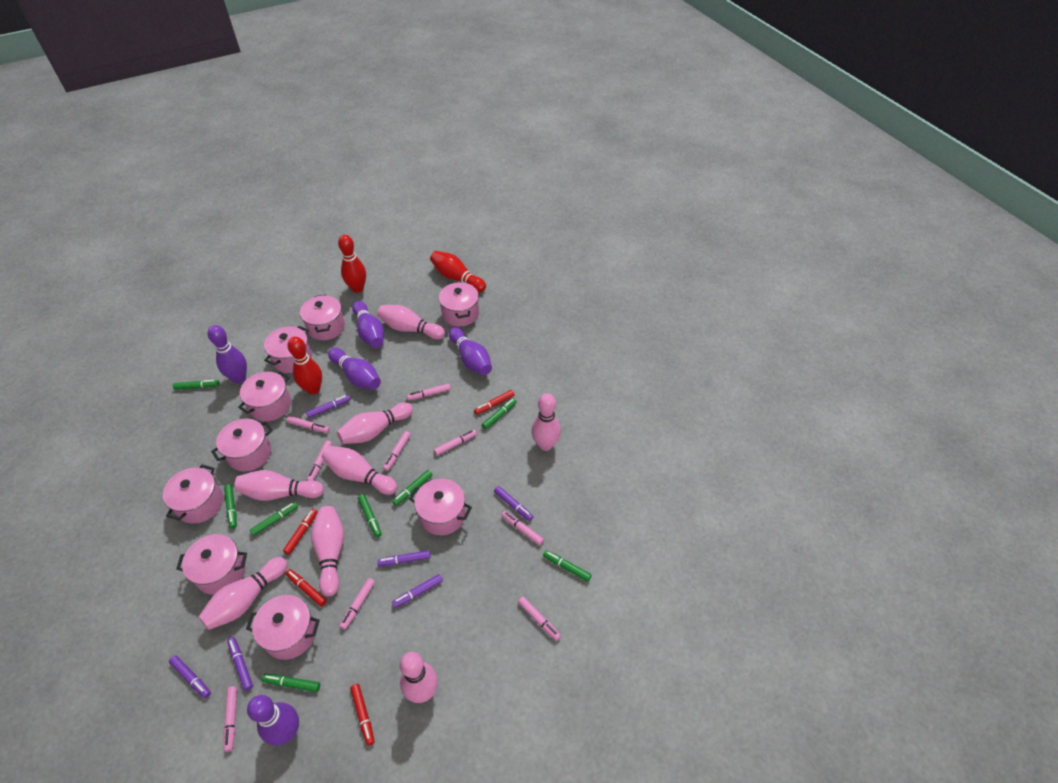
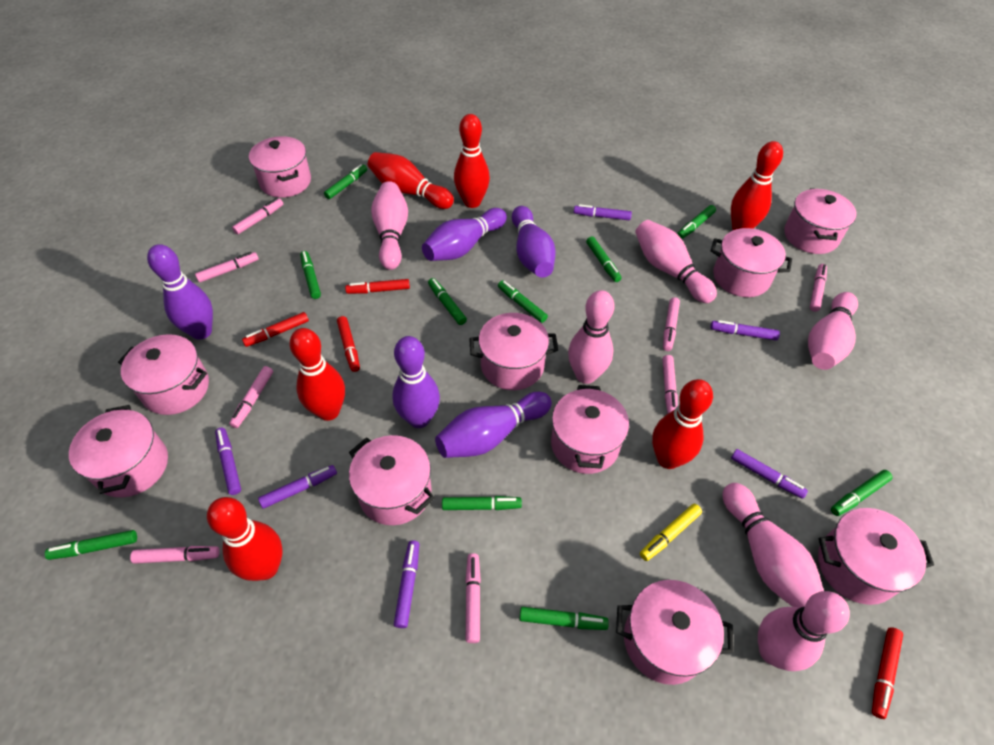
green marker: [173,380,219,390] [224,484,237,529] [250,502,298,536] [262,674,320,692] [358,494,382,537] [392,470,433,506] [482,398,517,429] [543,550,592,582] = 8 -> [45,530,137,560] [300,251,321,299] [324,164,367,199] [428,278,467,325] [442,496,522,510] [498,280,548,323] [520,607,609,630] [586,236,621,282] [677,205,716,239] [831,470,893,516] = 10
pink bowling pin: [198,557,288,630] [234,470,324,501] [311,506,344,596] [322,446,397,495] [337,402,413,444] [377,305,445,339] [400,652,438,703] [531,393,561,451] = 8 -> [371,181,408,270] [568,290,615,384] [635,220,717,303] [723,483,824,608] [758,591,850,671] [808,292,858,370] = 6
pink marker: [224,686,237,752] [286,416,330,433] [307,440,332,481] [340,578,375,630] [383,431,411,471] [407,383,451,400] [434,429,477,456] [501,511,544,545] [518,596,561,641] = 9 -> [130,546,220,564] [195,252,259,283] [229,366,273,428] [232,198,283,235] [465,553,481,643] [662,355,678,413] [663,297,680,351] [810,264,827,312] = 8
pink pot: [163,465,223,524] [176,534,247,595] [211,419,273,471] [238,371,291,421] [246,595,320,660] [264,326,312,373] [300,294,345,340] [409,479,472,535] [439,282,479,327] = 9 -> [69,405,168,497] [118,334,209,415] [249,136,311,198] [349,435,434,525] [469,313,558,390] [551,385,629,474] [616,580,734,685] [710,228,792,297] [784,188,857,254] [818,508,934,605] = 10
red bowling pin: [287,337,322,395] [338,235,366,293] [430,251,486,292] = 3 -> [207,497,282,581] [289,328,345,421] [368,152,454,209] [454,114,490,208] [652,379,713,469] [731,141,783,230] = 6
yellow marker: none = 0 -> [640,504,702,561] = 1

